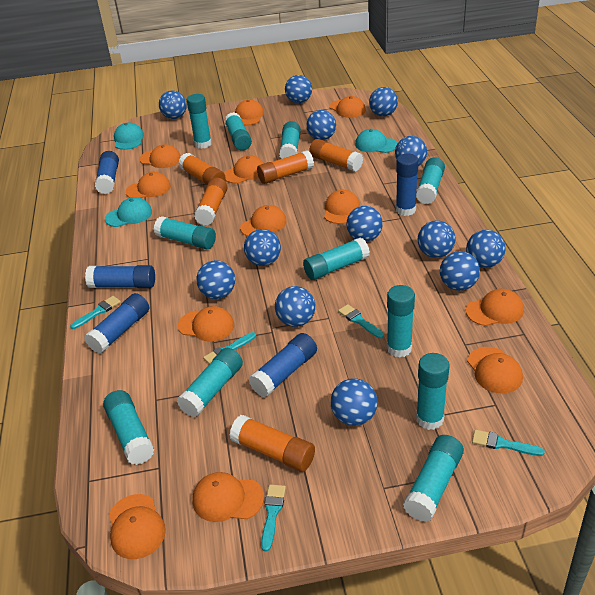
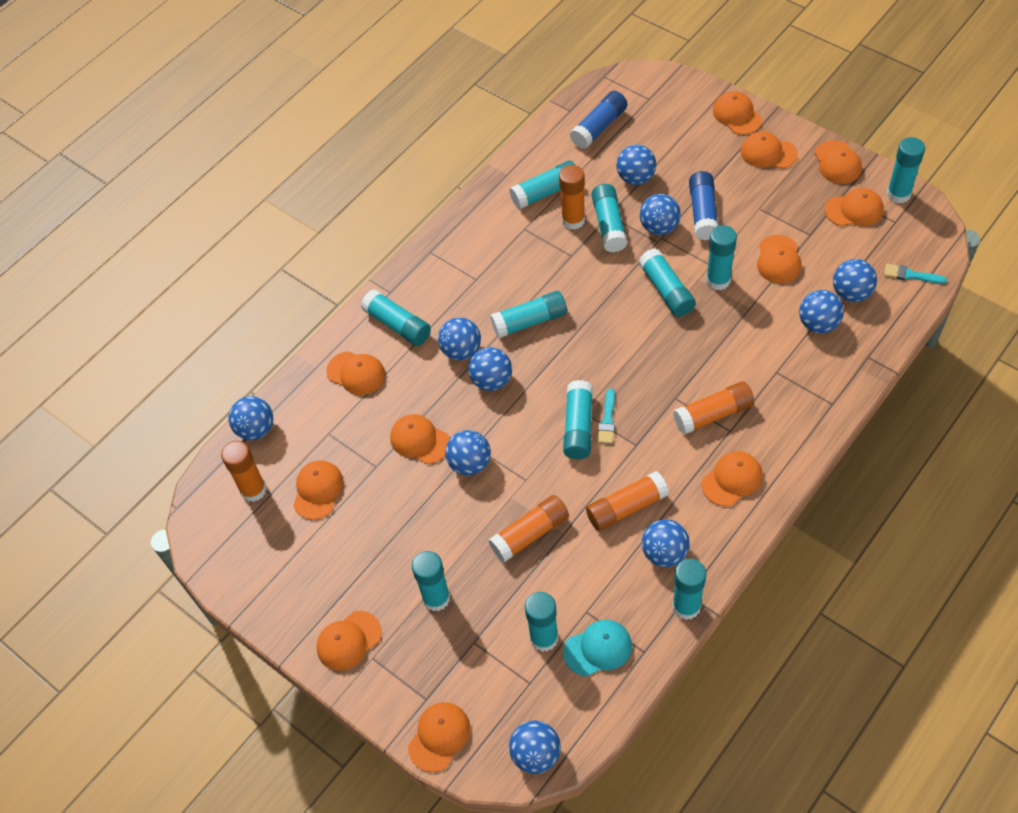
blue ball: [159,91,187,119] [196,260,235,299] [244,229,281,266] [275,286,315,327] [285,75,312,103] [306,110,336,140] [331,378,378,426] [346,206,383,242] [369,87,398,116] [395,136,427,166] [418,220,456,258] [440,251,480,291] [466,230,505,268] = 13 -> [228,396,273,440] [438,318,481,360] [445,430,491,476] [468,347,512,391] [509,720,561,774] [616,145,656,185] [640,194,681,235] [642,519,690,567] [799,290,844,334] [833,259,877,302] = 10
blue glue stick: [85,265,155,288] [85,293,149,353] [95,151,119,194] [249,333,317,397] [396,154,419,216] = 5 -> [570,91,627,149] [689,171,719,240] = 2
orange cap: [109,494,166,559] [125,172,171,198] [139,144,181,168] [178,306,234,342] [192,472,264,522] [224,155,264,183] [235,99,264,126] [240,205,287,236] [324,190,360,224] [330,96,366,118] [466,289,524,326] [467,347,523,393] = 12 -> [293,460,343,520] [316,611,382,671] [326,351,385,395] [390,414,450,464] [408,702,471,772] [702,451,763,506] [713,91,762,135] [741,131,798,169] [757,235,802,283] [815,140,862,184] [825,188,884,226] = 11
turquoise brush: [70,296,121,329] [203,332,256,364] [261,484,286,552] [338,304,384,339] [472,429,545,456] = 5 -> [597,389,615,444] [884,264,947,284] = 2
turquoise cap: [105,197,152,227] [114,122,144,150] [355,129,398,153] = 3 -> [564,620,632,677] = 1

